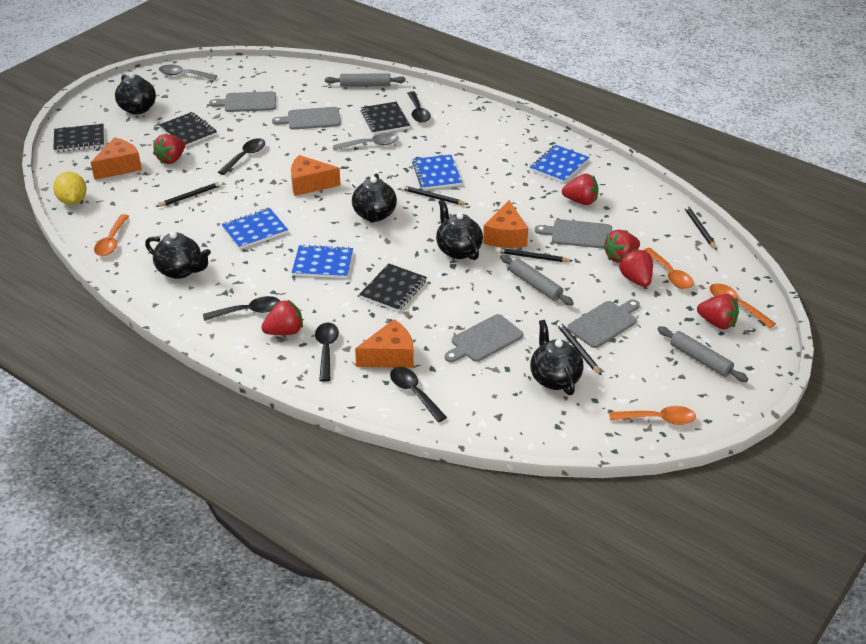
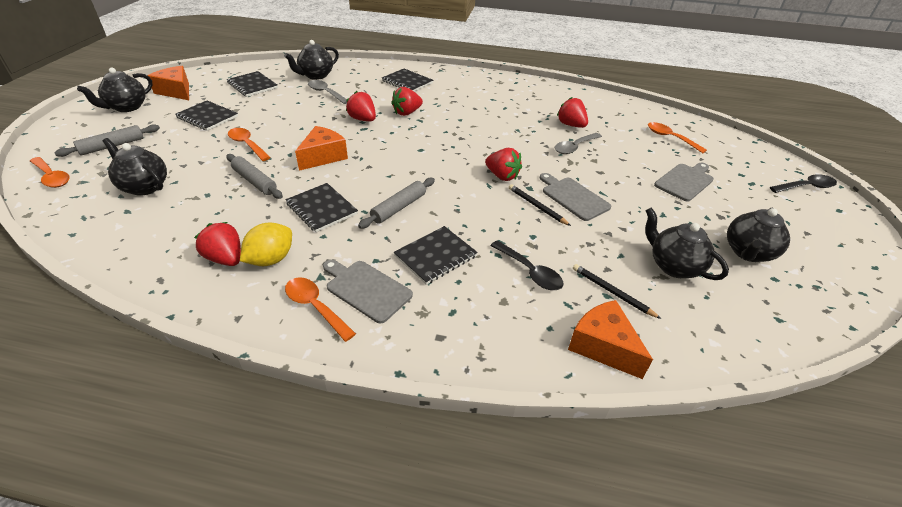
black notebook: [53,124,104,152] [159,112,217,147] [359,264,427,312] [361,102,410,134] = 4 -> [175,101,238,131] [227,71,278,97] [285,183,358,232] [382,69,433,91] [394,226,478,285] = 5
black pencil: [155,181,223,207] [401,185,469,205] [496,248,572,262] [557,322,601,375] [684,205,717,250] = 5 -> [509,184,571,226] [573,264,661,319] = 2
black spoon: [203,296,280,321] [218,138,265,175] [315,322,339,382] [390,367,447,422] [407,91,431,123] = 5 -> [490,240,564,290] [770,174,837,193] = 2
blue notebook: [222,208,288,249] [292,245,353,278] [412,155,462,190] [530,145,589,183] = 4 -> none = 0
grey cutting board: [209,91,276,112] [272,107,341,130] [445,314,523,362] [535,219,612,249] [567,300,640,348] = 5 -> [323,260,413,323] [540,173,611,221] [654,163,714,202] = 3
orange cheese: [91,137,142,180] [291,155,341,196] [355,319,414,368] [483,200,528,248] = 4 -> [147,66,189,100] [295,126,348,171] [568,300,653,379] = 3
red strawberry: [153,134,185,164] [261,300,303,335] [562,174,599,205] [603,230,640,263] [619,249,653,287] [697,294,739,329] = 6 -> [194,222,241,266] [346,91,376,121] [391,87,423,116] [485,148,522,181] [557,97,588,128] = 5

